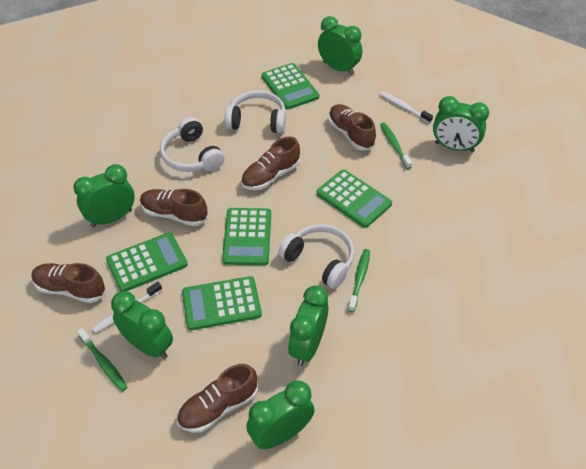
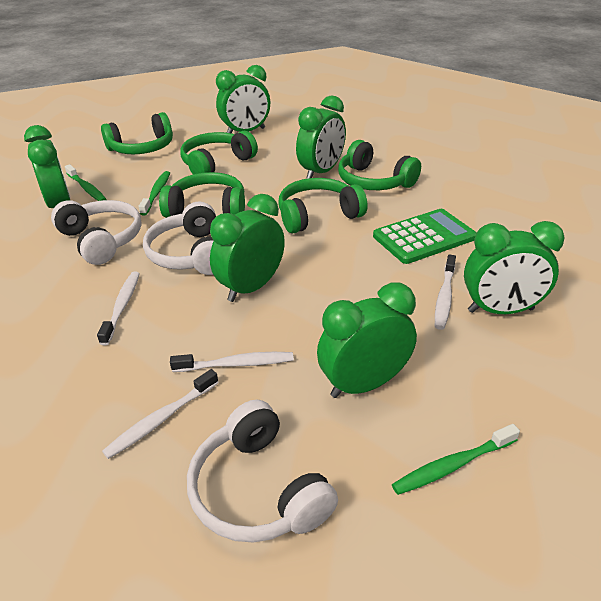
brown shoe: [31,263,106,303] [140,189,208,226] [177,364,258,433] [241,136,300,190] [328,104,376,151] = 5 -> none = 0
green calculator: [106,232,188,292] [182,276,262,330] [222,208,271,265] [262,63,319,109] [316,170,392,228] = 5 -> [373,209,476,264] = 1
green headphones: none = 0 -> [101,112,173,154] [159,172,245,218] [180,131,258,174] [278,178,368,233] [338,140,421,190] = 5
white toothbrush: [92,282,162,333] [379,91,433,123] = 2 -> [97,272,140,345] [102,369,219,459] [170,352,294,372] [435,254,456,330] = 4

